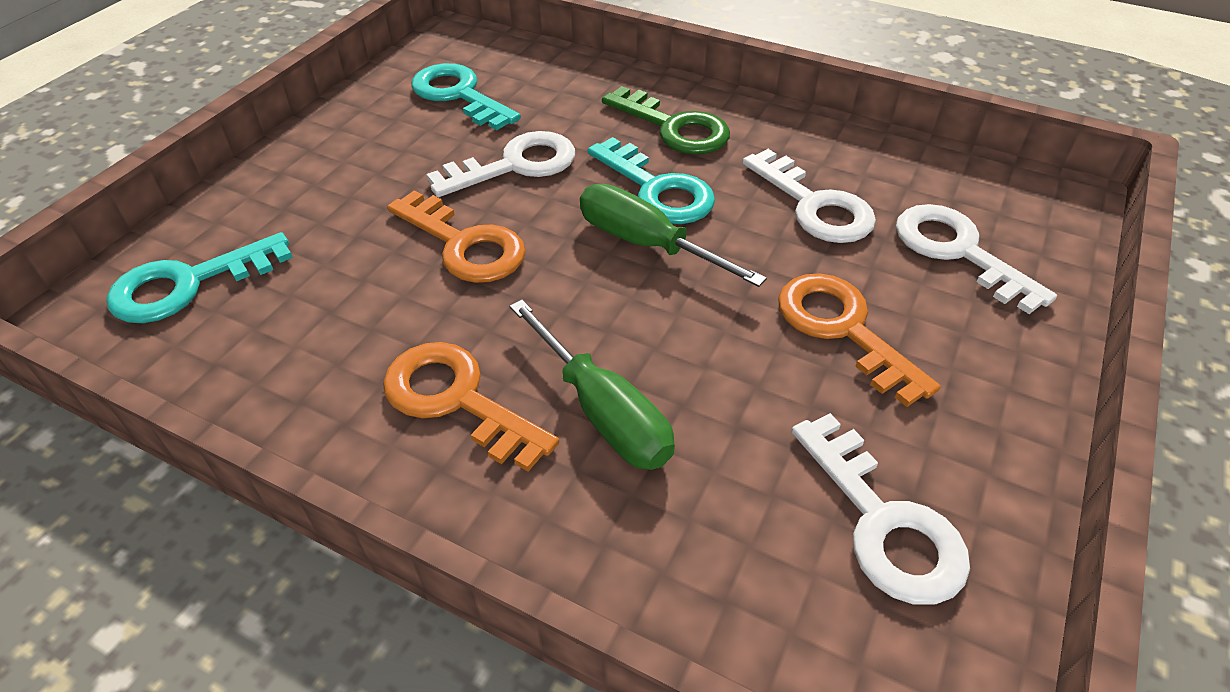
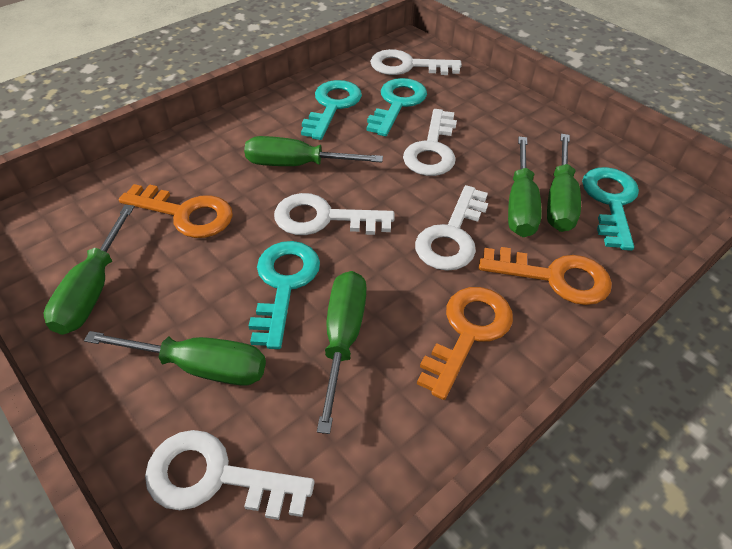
green key: [602,86,730,154] = 1 -> none = 0
green screwdriver: [509,300,675,470] [580,184,767,287] = 2 -> [44,205,135,335] [84,331,266,386] [244,136,383,166] [317,271,367,434] [508,137,542,237] [547,134,581,232] = 6
turquoise key: [107,232,293,323] [412,63,521,130] [588,137,715,224] = 3 -> [249,241,320,349] [301,80,362,140] [367,78,427,137] [582,167,639,251] = 4
white key: [427,131,575,197] [742,149,876,243] [791,413,970,605] [896,204,1057,314] = 4 -> [145,430,315,520] [274,193,394,235] [370,49,462,75] [403,109,457,176] [415,185,488,271] = 5

